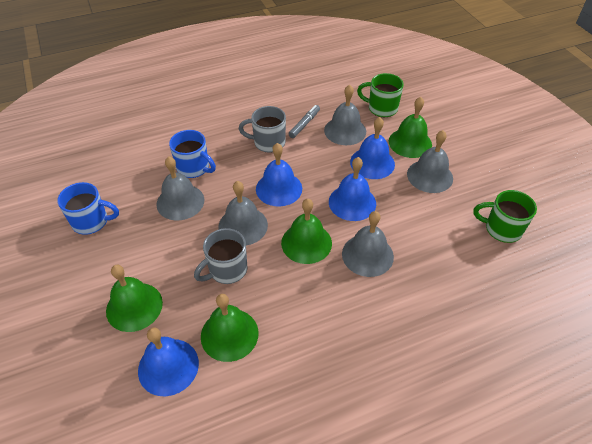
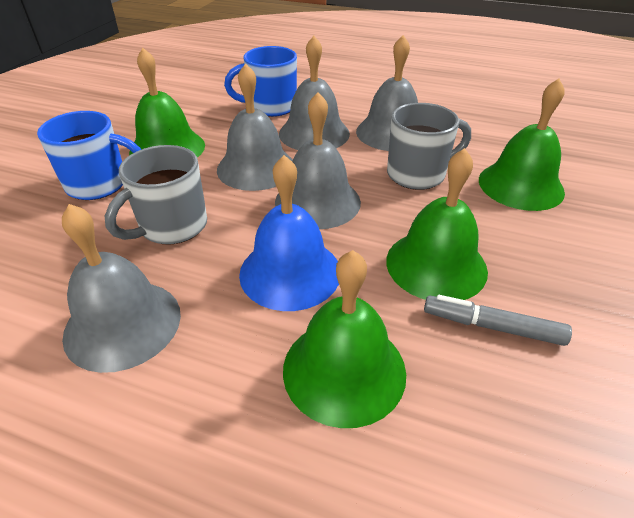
blue bell: [138,328,199,396] [256,143,302,207] [329,157,376,221] [350,117,395,179] = 4 -> [239,155,339,311] = 1
green mug: [357,73,404,117] [473,190,537,243] = 2 -> none = 0

